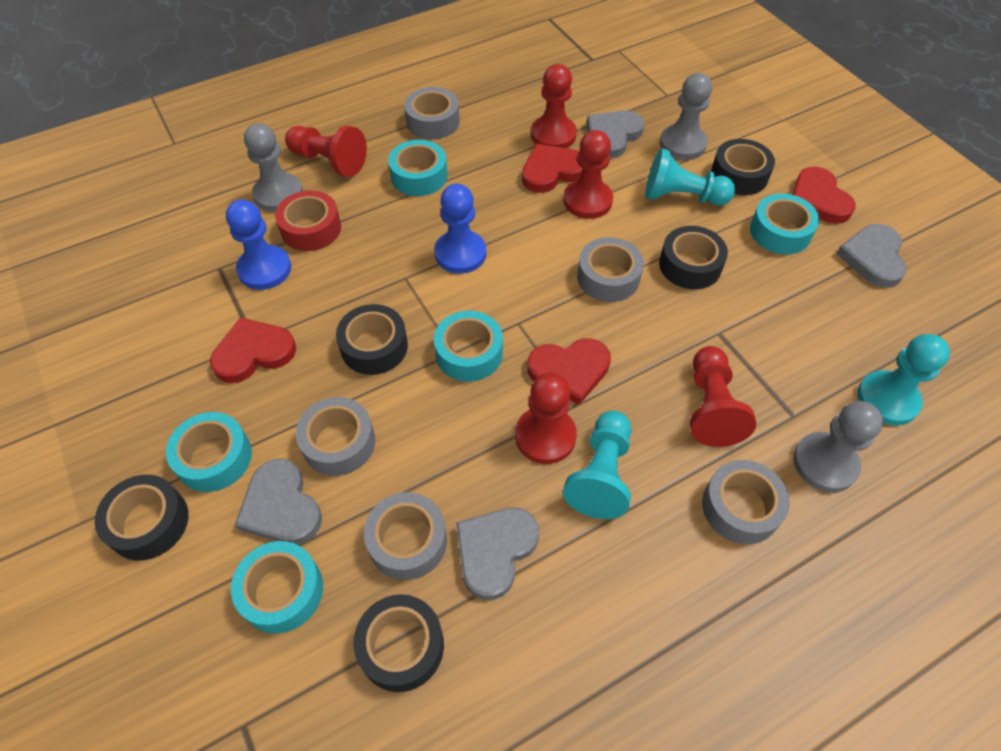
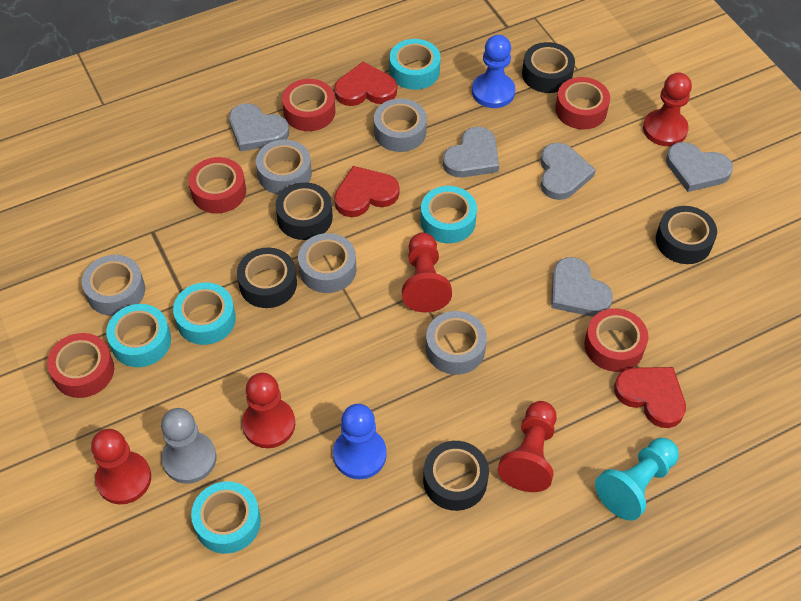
grey heart: [235,459,322,545] [456,507,539,600] [587,110,644,158] [836,224,907,288] = 4 -> [229,103,289,151] [443,127,499,178] [540,143,596,200] [551,257,613,316] [666,142,733,192] = 5
grey pawn: [244,123,303,212] [660,73,712,160] [793,401,883,492] = 3 -> [161,408,216,484] = 1
red heart: [210,317,296,383] [522,144,583,193] [527,338,611,405] [792,167,856,224] = 4 -> [334,62,397,106] [334,166,399,217] [614,367,686,428] = 3
red tape: [275,190,341,251] = 1 -> [47,333,114,398] [188,157,246,214] [282,79,335,131] [555,77,610,129] [584,308,649,372] = 5
turquoise pawn: [563,411,631,519] [645,148,735,206] [857,334,950,425] = 3 -> [595,438,679,521] = 1

